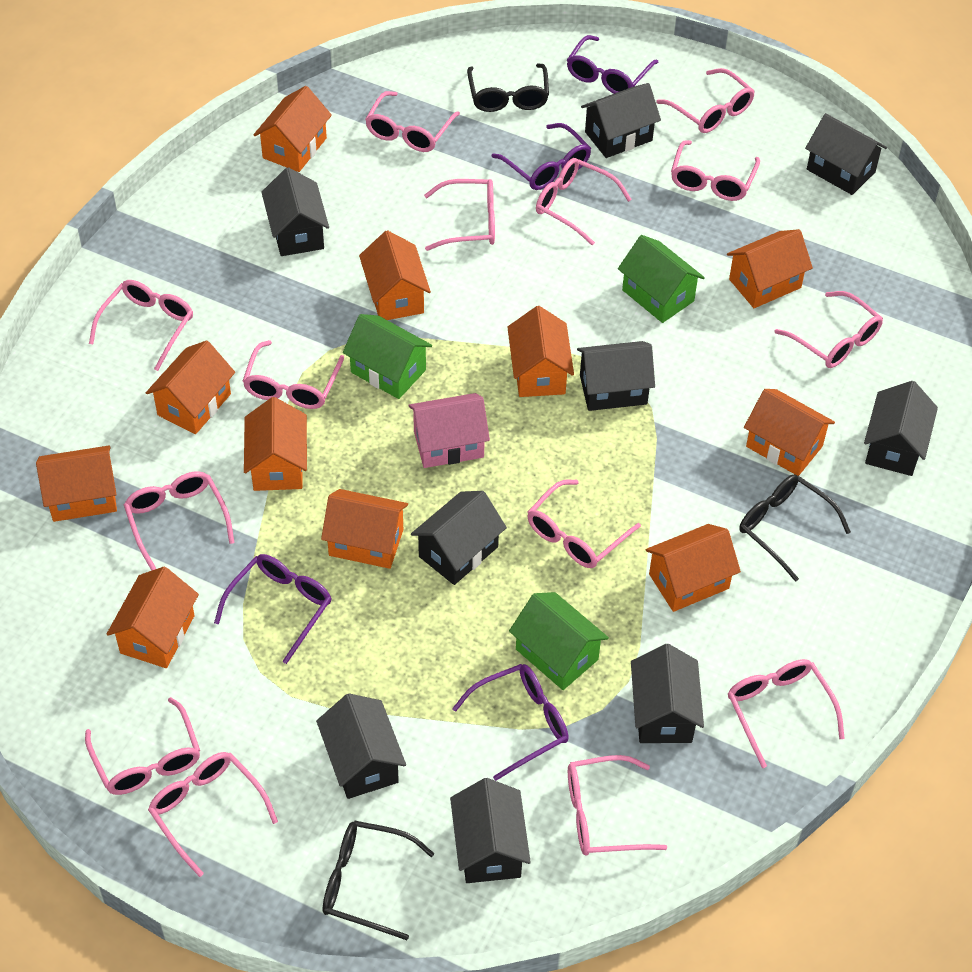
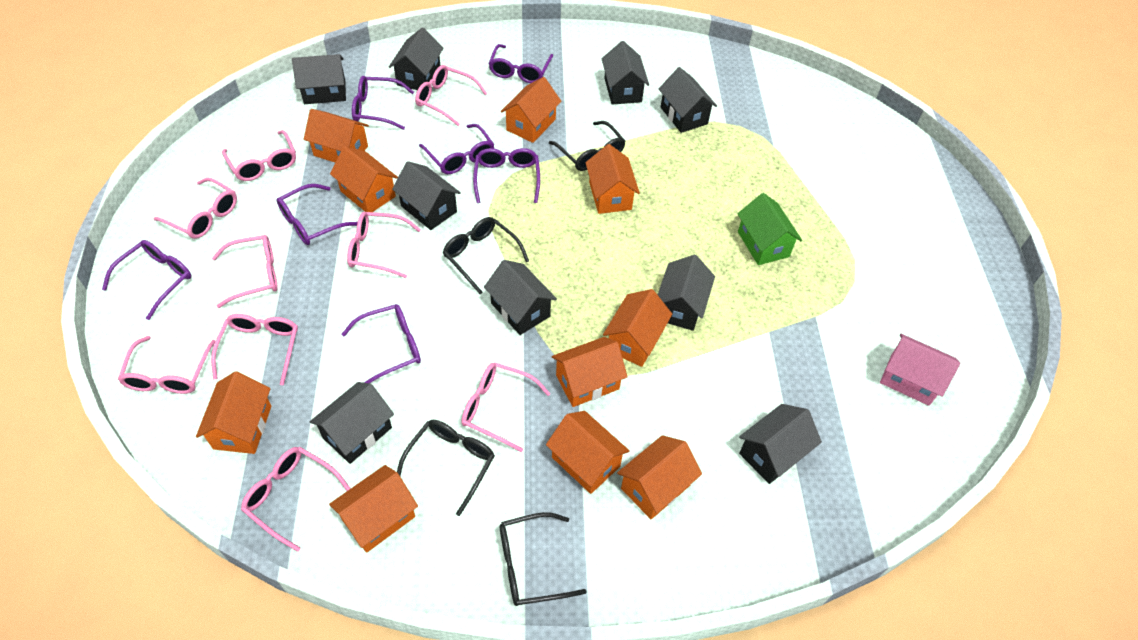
black glasses: [323,821,435,940] [467,63,549,112] [739,475,851,582] = 3 -> [397,420,495,516] [443,217,529,294] [500,512,587,606] [549,121,626,171] = 4
green house: [343,314,432,399] [509,592,609,690] [618,235,705,323] = 3 -> [737,193,802,265] = 1
orange house: [36,445,117,522] [107,567,199,668] [146,340,235,434] [244,397,307,491] [254,86,332,172] [321,489,408,569] [359,230,431,320] [507,306,574,397] [645,524,741,612] [727,229,813,308] [744,389,835,476] = 11 -> [196,371,271,454] [304,109,369,162] [329,465,418,553] [330,146,398,212] [501,77,561,143] [546,411,630,494] [552,337,628,407] [585,144,640,214] [603,289,672,367] [617,435,702,519] = 10
pink glasses: [85,697,200,795] [89,280,193,371] [124,471,234,571] [148,752,278,877] [243,340,344,409] [365,91,460,152] [424,179,495,251] [527,479,641,568] [536,158,632,246] [568,755,667,856] [656,68,755,133] [671,140,760,201] [728,659,845,768] [775,291,883,368] = 14 -> [118,336,215,394] [153,177,237,239] [211,314,298,385] [212,235,278,308] [222,130,296,181] [241,447,351,552] [347,212,421,278] [415,65,487,126] [461,362,550,452] = 9
purple glasses: [214,554,332,664] [452,664,569,781] [491,123,591,190] [567,35,658,94] = 4 -> [102,240,191,320] [277,184,358,245] [342,304,421,383] [352,76,414,130] [419,124,494,174] [473,148,540,203] [488,44,553,83] = 7

